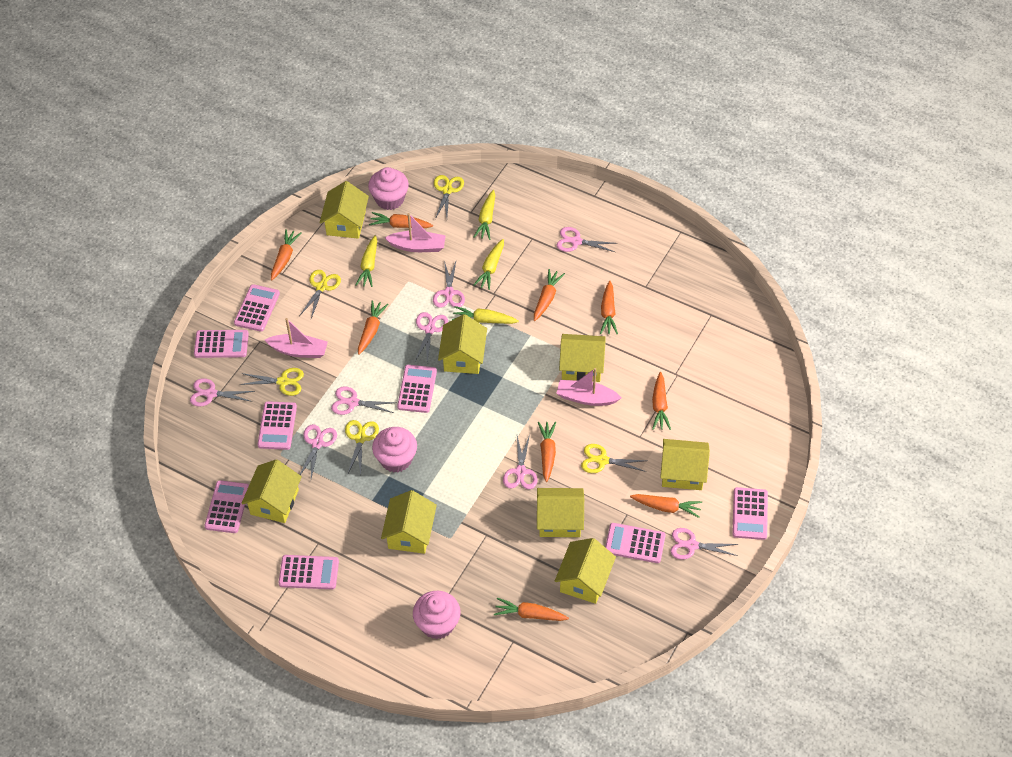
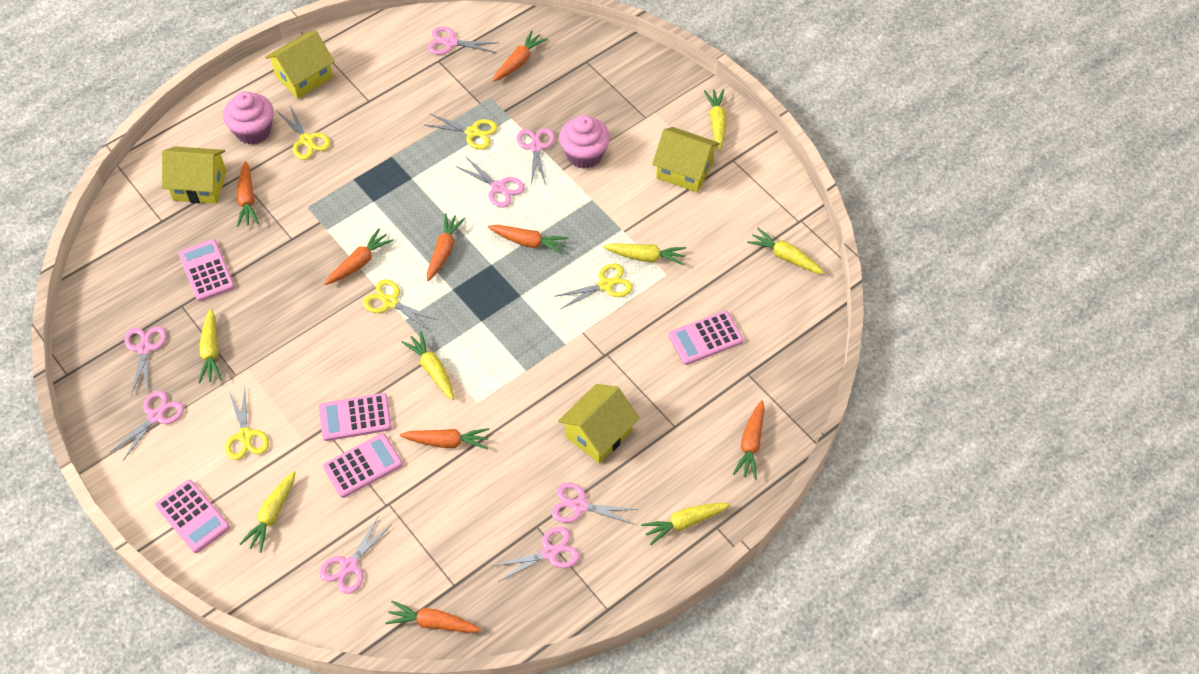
orange carrot: [271,229,301,280] [358,300,389,355] [369,212,433,228] [494,598,569,621] [534,269,565,321] [538,422,556,482] [600,281,618,334] [630,494,702,518] [652,372,671,430] = 9 -> [236,161,259,227] [324,228,394,285] [385,600,481,633] [400,428,489,449] [427,213,466,281] [488,225,569,255] [493,30,547,82] [733,400,765,480] = 8
pink boat: [265,318,328,358] [385,213,446,252] [556,368,621,406] = 3 -> none = 0
pink calculator: [194,330,249,358] [204,480,249,533] [234,284,280,332] [258,401,297,450] [279,555,339,589] [397,365,437,413] [605,523,666,563] [732,487,768,540] = 8 -> [155,480,230,553] [179,239,235,301] [319,393,392,441] [323,433,403,498] [668,311,743,365] = 5
pink cupcake: [368,167,409,210] [372,427,417,473] [413,591,461,639] = 3 -> [223,91,274,145] [559,115,610,169] = 2
yellow carrot: [355,235,377,287] [452,306,519,324] [473,190,495,240] [473,239,504,290] = 4 -> [198,309,222,383] [240,471,296,553] [402,331,454,400] [603,243,686,265] [641,503,731,545] [704,89,727,151] [747,228,824,274] = 7
yellow house: [241,459,302,523] [320,181,369,239] [381,490,437,554] [438,314,487,374] [537,488,584,537] [555,538,616,604] [559,334,606,382] [660,439,710,490] = 8 -> [162,146,226,204] [265,31,335,99] [558,384,640,464] [652,127,720,193] = 4

